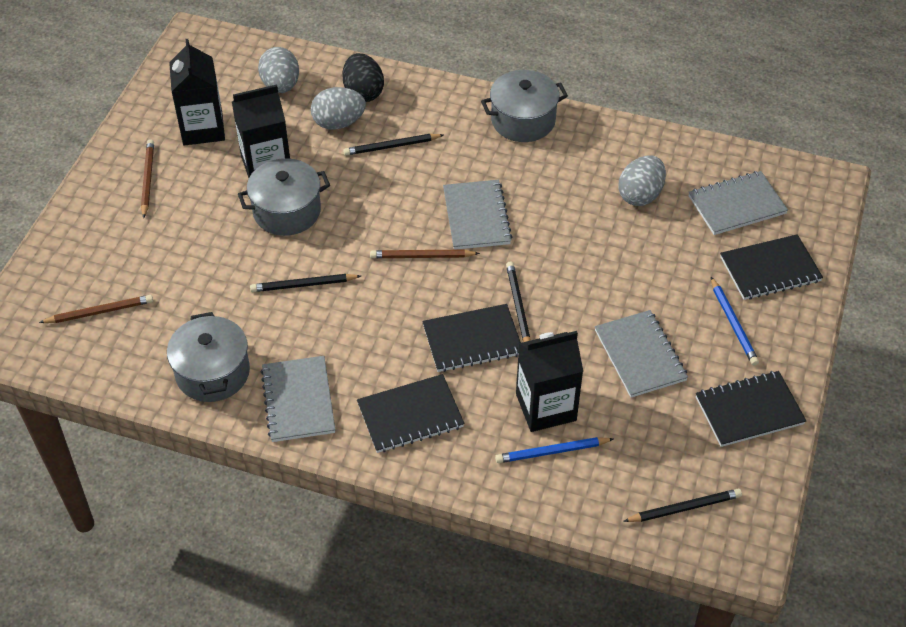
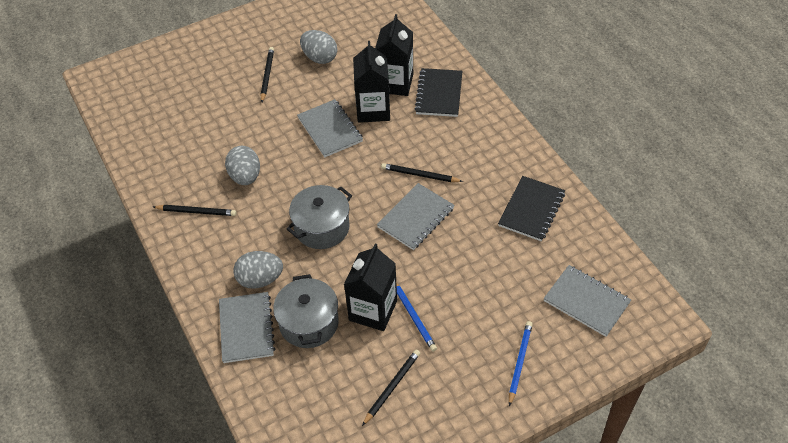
black egg: [342,53,384,102] = 1 -> none = 0
black notebook: [357,374,464,453] [422,304,521,372] [696,371,806,447] [720,234,823,300] = 4 -> [414,68,463,117] [498,176,565,241] = 2
brown pencil: [39,295,153,323] [141,139,154,218] [370,250,480,258] = 3 -> none = 0
grey pot: [167,312,250,402] [238,158,330,236] [481,70,568,142] = 3 -> [273,274,339,348] [287,185,352,249] = 2

